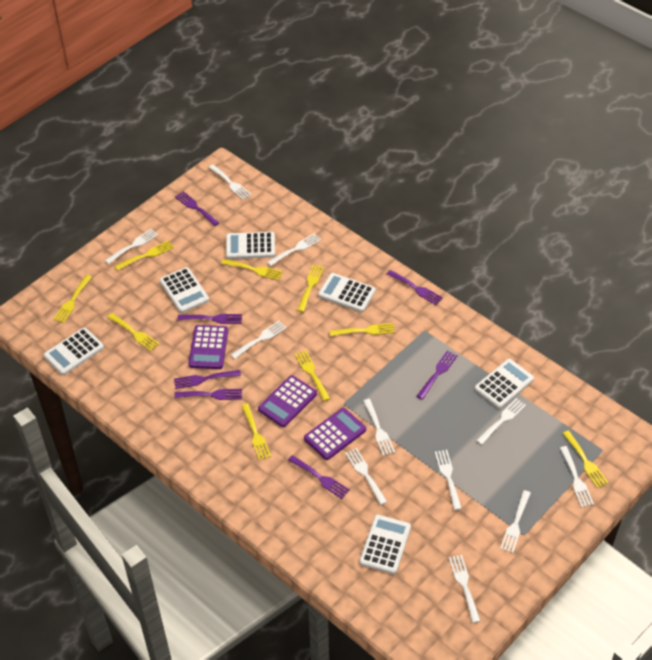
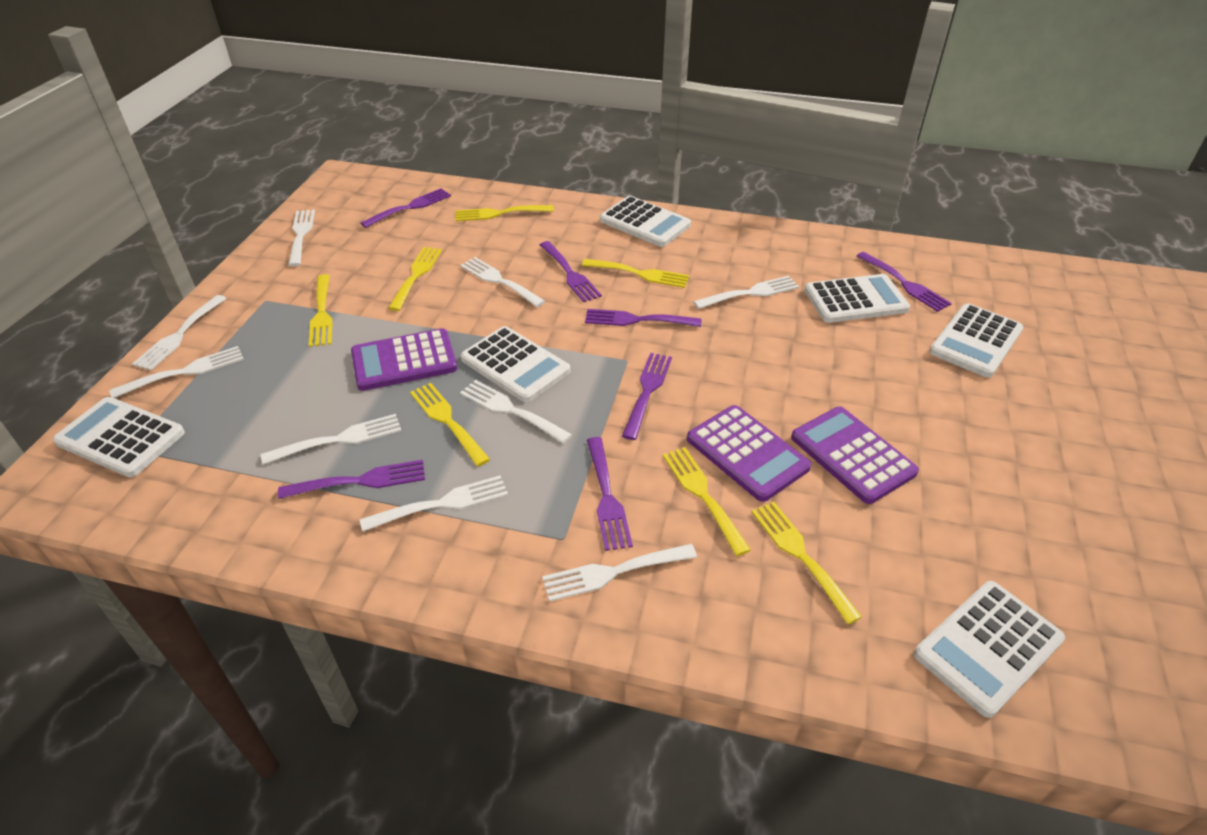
white fork: [105,229,158,264] [209,165,252,200] [231,320,287,359] [267,233,321,266] [345,448,387,505] [363,399,395,456] [435,450,462,510] [449,555,480,623] [476,398,526,445] [500,490,531,553] [560,446,594,507] = 11 -> [109,346,244,398] [132,295,227,370] [261,414,402,465] [288,209,315,266] [360,475,508,532] [460,257,545,307] [460,380,572,444] [542,544,697,602] [693,276,799,309] = 9
yellow fork: [53,275,92,323] [108,313,159,351] [115,240,174,270] [221,259,283,280] [241,403,271,460] [295,350,330,401] [297,264,324,312] [330,323,395,336] [562,431,608,488] = 9 -> [309,274,333,347] [388,247,442,311] [410,383,490,466] [455,205,554,221] [582,259,689,288] [663,447,751,556] [751,502,862,625] = 7

